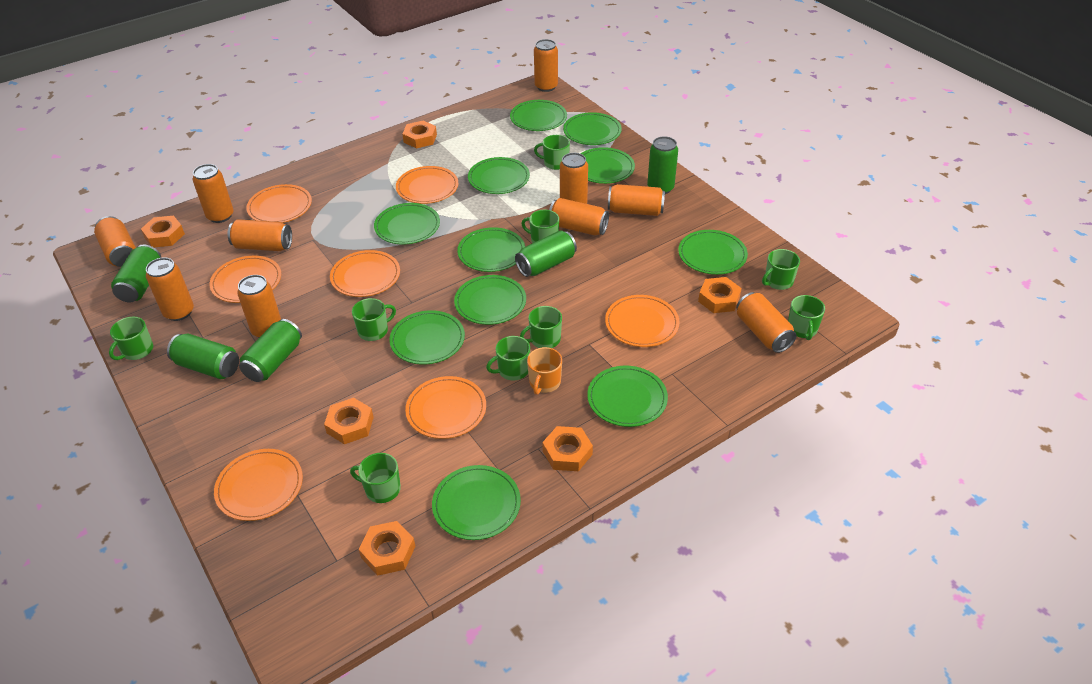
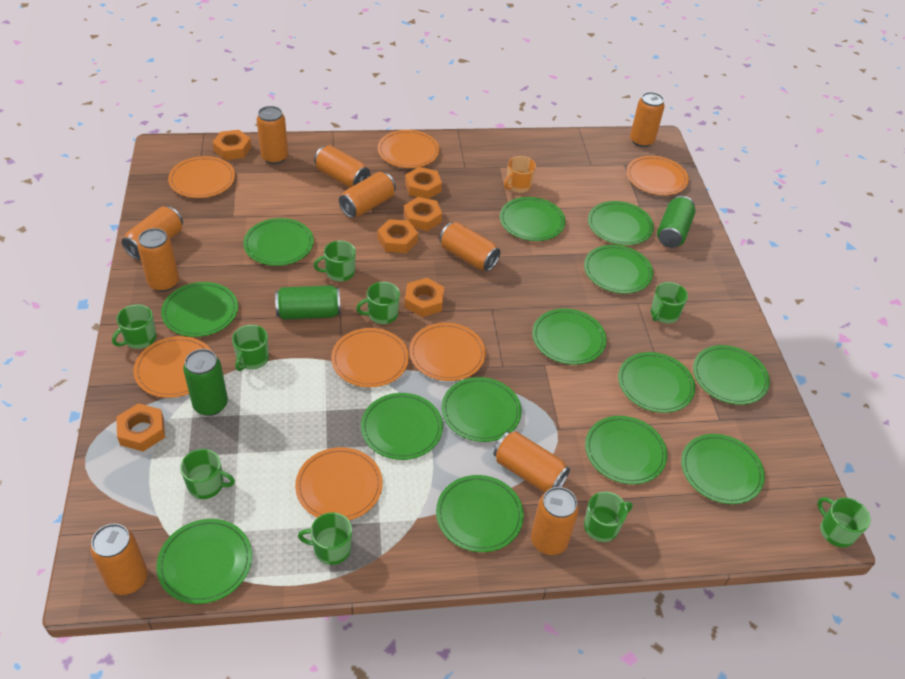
green can: [111,244,161,302] [167,334,239,379] [239,319,302,382] [515,230,577,277] [647,136,678,194] = 5 -> [183,349,228,416] [275,285,341,320] [657,196,696,248] = 3
green plate: [374,203,440,245] [389,310,465,364] [432,465,521,540] [454,275,526,325] [457,227,525,272] [468,157,530,194] [510,100,567,131] [563,112,622,145] [581,147,635,184] [587,366,668,427] [678,230,748,275] = 11 -> [156,519,252,604] [161,282,238,337] [243,218,314,266] [361,393,443,460] [436,475,524,552] [442,377,522,442] [500,197,565,241] [532,308,607,365] [584,245,653,294] [585,416,667,484] [588,201,654,245] [618,352,695,413] [681,434,765,504] [693,345,770,405] = 14

